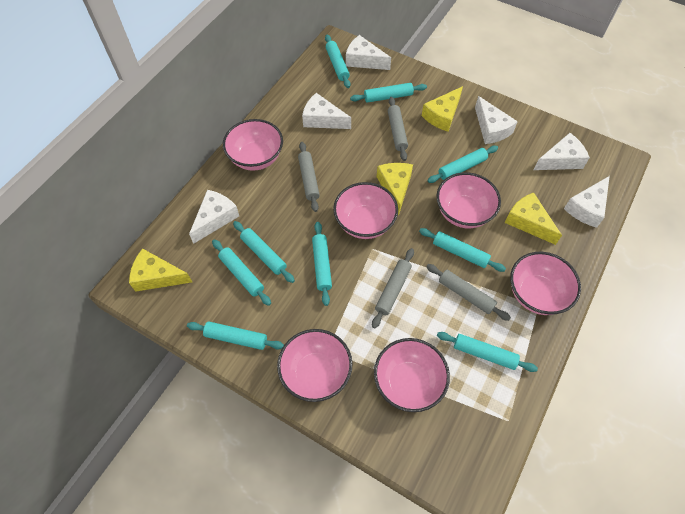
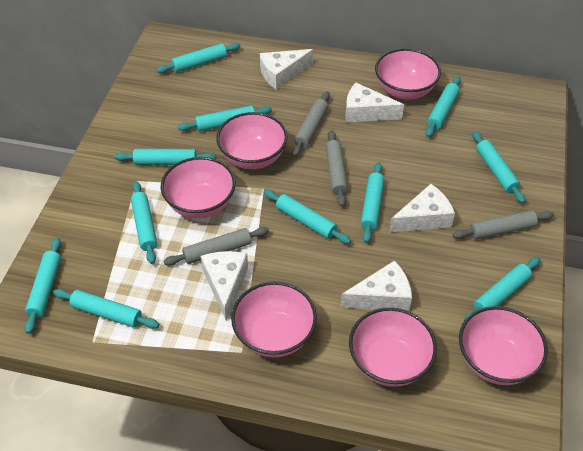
turquoise rolling pin: [187,322,284,350] [212,239,271,306] [233,221,295,283] [312,222,332,306] [325,35,350,88] [350,83,427,103] [419,228,506,272] [427,145,498,183] [437,332,538,372] = 9 -> [25,238,61,334] [53,289,159,329] [114,149,215,165] [131,181,157,264] [157,43,241,73] [178,106,272,132] [264,190,351,244] [361,162,384,243] [426,77,461,137] [464,257,540,321] [472,131,525,203] = 11
white cheese: [189,190,239,244] [302,93,351,129] [346,35,391,70] [475,96,518,144] [534,133,590,170] [564,176,610,228] = 6 -> [201,251,248,321] [260,49,313,90] [340,260,412,311] [345,83,404,122] [389,184,455,233] = 5
yellow cheese: [129,248,192,292] [377,163,413,216] [422,86,463,132] [505,192,562,245] = 4 -> none = 0

